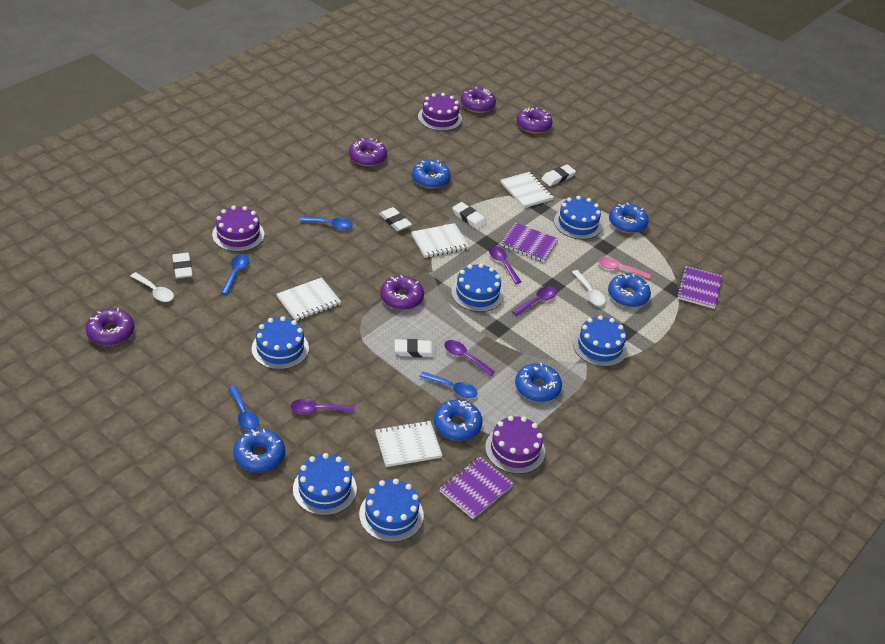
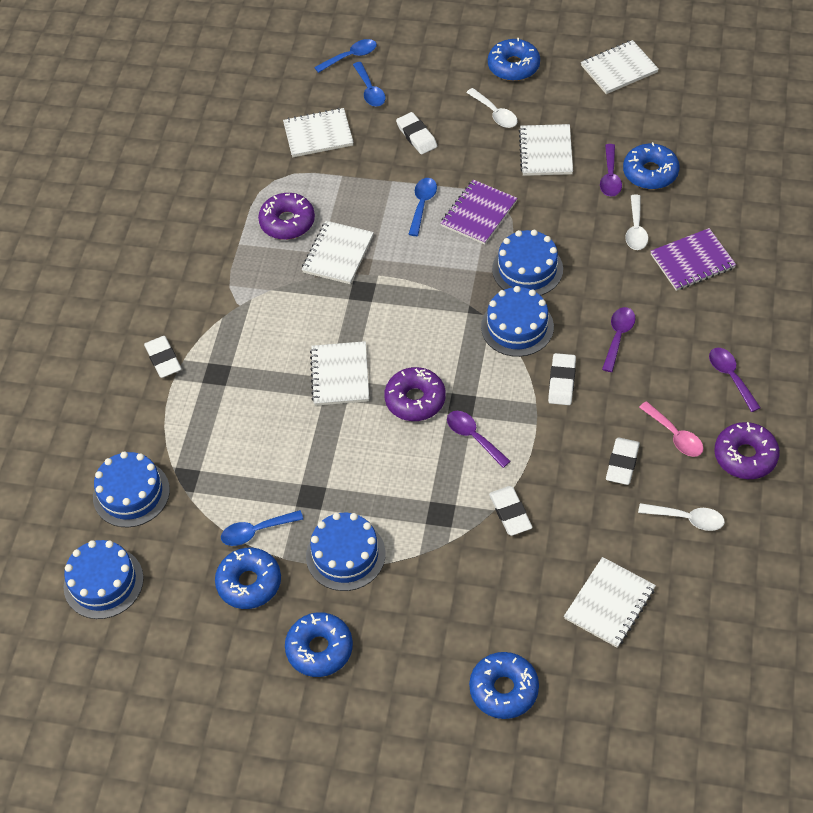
blue cake: [252,316,309,370] [293,453,357,516] [359,479,424,542] [451,264,504,312] [554,196,602,240] [573,315,627,367] = 6 -> [64,540,144,619] [93,451,170,527] [306,513,385,591] [481,286,554,357] [492,230,563,296] = 5
blue donut: [233,429,285,473] [412,160,451,189] [434,400,483,441] [515,363,562,402] [608,273,651,307] [609,203,649,233] = 6 -> [215,548,281,609] [285,612,353,677] [469,652,539,719] [488,38,540,81] [623,142,680,189] = 5
purple cake: [212,206,264,252] [418,93,462,131] [485,416,545,474] = 3 -> none = 0
purple donut: [86,308,135,346] [349,138,387,166] [380,275,424,310] [461,87,496,113] [517,107,553,134] = 5 -> [258,193,315,240] [384,367,446,421] [714,422,780,479] = 3
purple notebook: [439,456,513,519] [501,223,558,262] [677,266,722,309] = 3 -> [441,180,517,245] [650,228,736,291] = 2
white notebook: [276,277,341,321] [375,420,442,467] [411,223,470,258] [500,172,554,208] = 4 -> [283,108,354,157] [302,221,374,284] [310,341,369,406] [519,124,573,176] [564,557,656,648] [581,40,659,94] = 6
white spoon: [130,272,174,302] [572,270,606,306] = 2 -> [466,88,518,128] [625,195,648,250] [638,503,725,531] = 3

